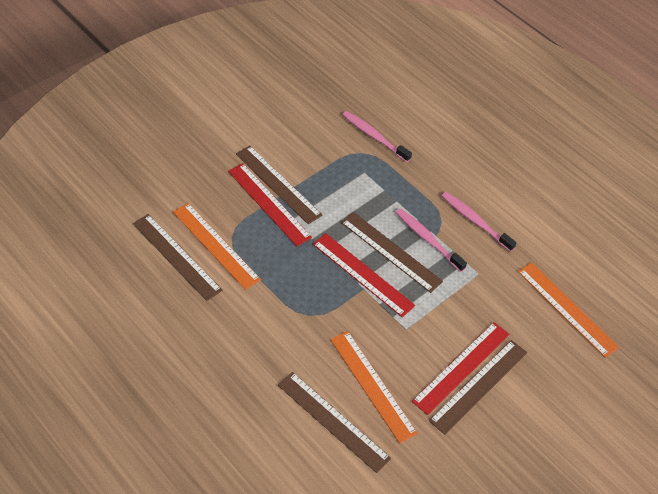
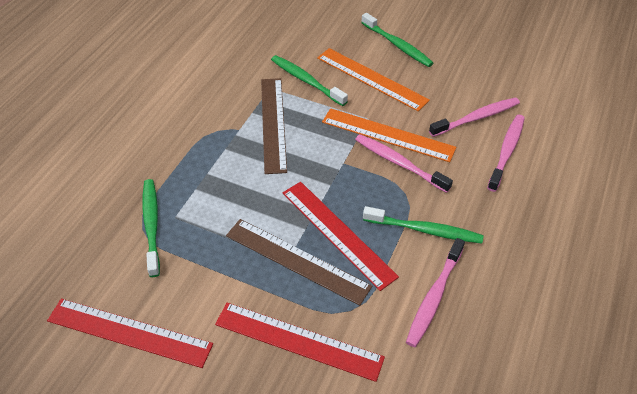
brown ruler: [133,214,222,301] [236,145,322,224] [278,372,391,473] [341,212,443,293] [429,340,527,435] = 5 -> [226,219,372,306] [261,78,287,174] = 2
green toothbrush: none = 0 -> [142,179,160,277] [271,55,348,106] [361,13,433,67] [363,206,484,244] = 4
orange ruler: [173,203,261,290] [330,331,418,443] [518,262,619,358] = 3 -> [317,48,430,111] [322,108,456,162] = 2
pink toothbrush: [342,111,412,162] [395,208,467,272] [442,192,516,252] = 3 -> [355,134,453,193] [406,238,465,347] [429,97,520,137] [487,115,525,192] = 4

